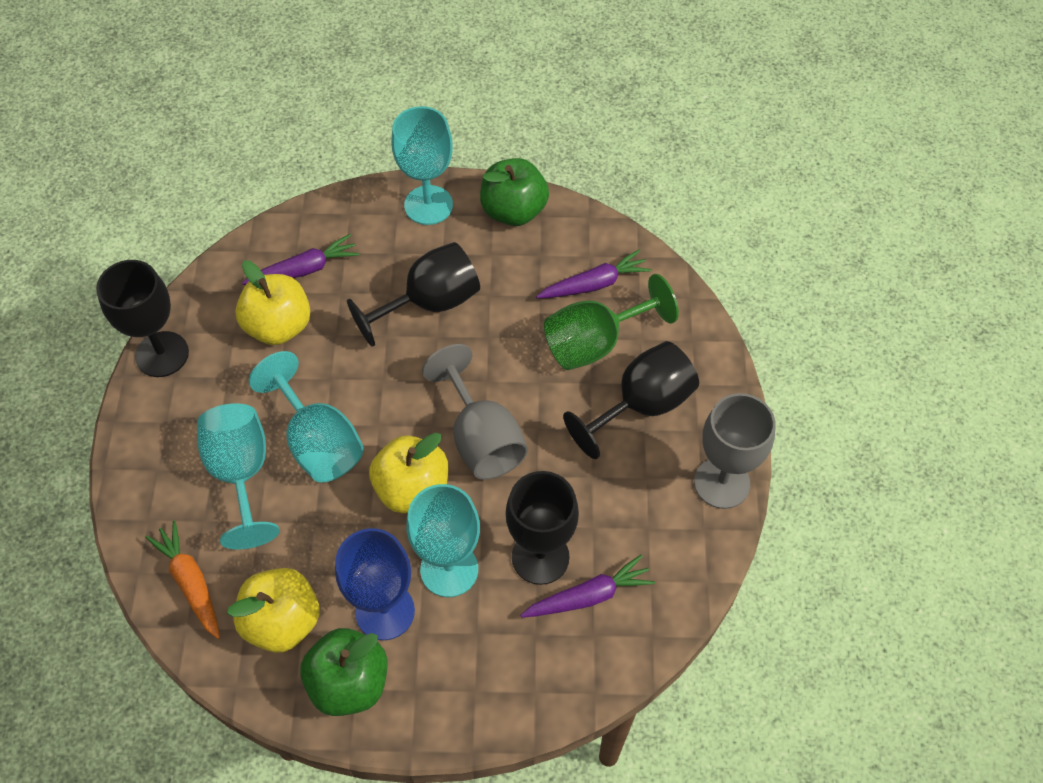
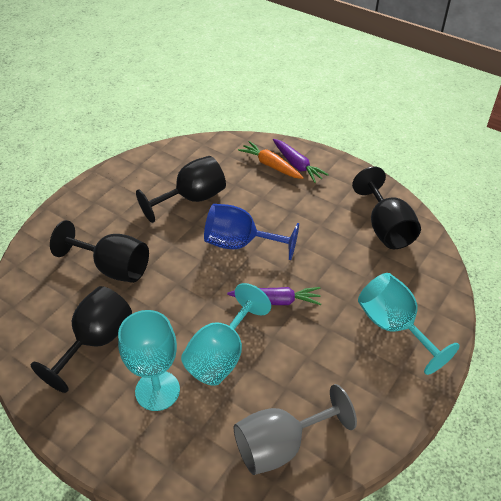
green apple: [300,628,388,716] [480,158,549,226] = 2 -> none = 0
green goblet: [544,274,679,370] = 1 -> none = 0
grey goblet: [422,344,528,480] [694,393,776,509] = 2 -> [234,384,357,475] = 1
purple carrot: [242,234,360,285] [520,555,655,618] [536,249,652,299] = 3 -> [227,287,321,305] [273,139,329,183] = 2
turquoise goblet: [197,403,280,549] [249,351,364,482] [392,106,453,225] [406,484,480,597] = 4 -> [118,310,180,411] [181,283,271,386] [358,273,460,375] = 3
yellow apple: [227,568,320,653] [235,260,311,345] [369,432,448,513] = 3 -> none = 0

